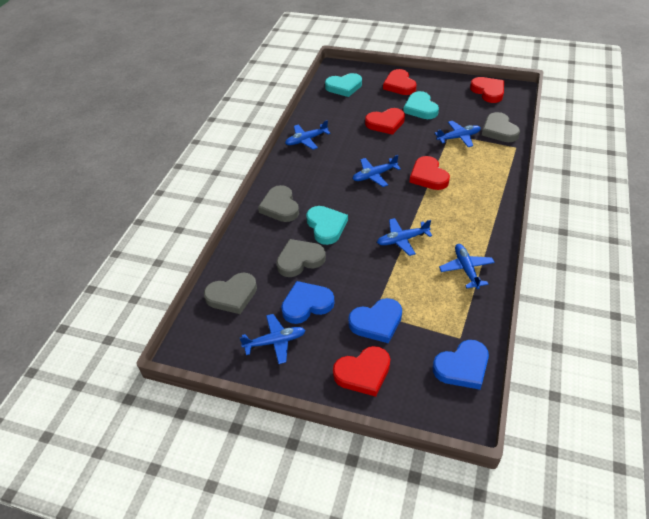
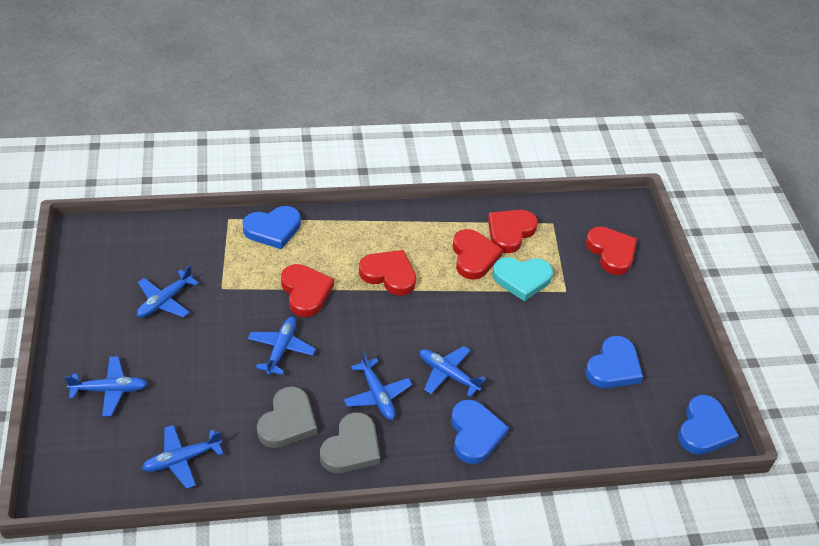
blue heart: [281,281,334,324] [348,298,402,343] [433,340,489,390] = 3 -> [243,206,301,249] [451,399,509,464] [585,336,643,388] [678,395,739,455] = 4
grey heart: [204,273,257,314] [258,185,299,222] [276,239,326,277] [482,112,520,142] = 4 -> [257,386,317,448] [320,412,380,473] = 2
turquoise heart: [306,206,348,245] [325,73,362,97] [403,91,439,119] = 3 -> [492,257,553,302] = 1

